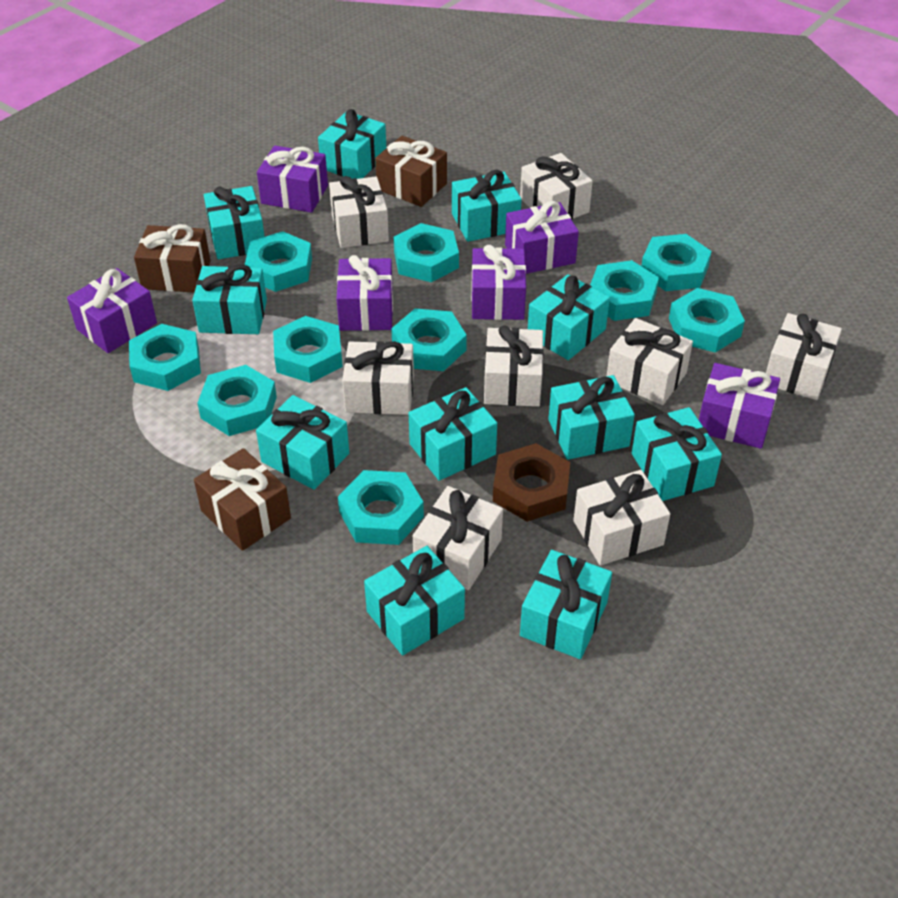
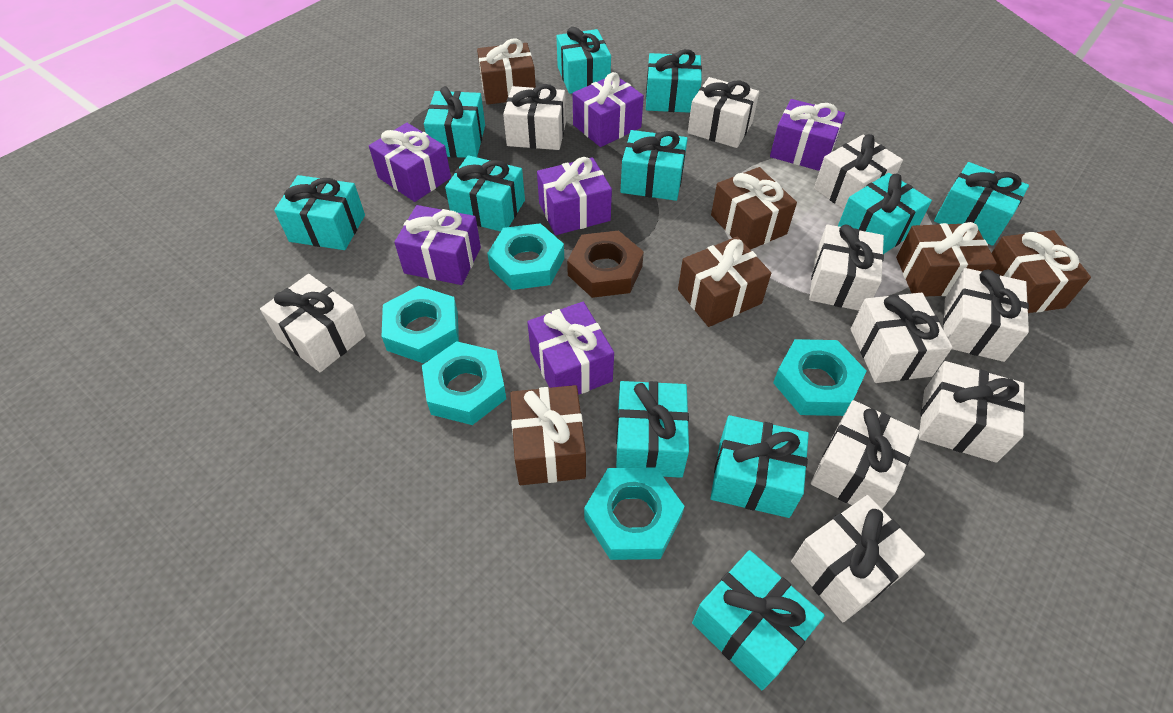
brown gift: [134,224,210,293] [194,448,291,551] [375,136,447,207] = 3 -> [477,39,536,105] [510,385,586,485] [678,236,771,327] [711,167,797,250] [896,222,997,297] [992,230,1091,313] = 6
turquoise nut: [129,324,201,391] [197,365,277,436] [245,231,312,292] [273,316,343,383] [338,470,424,545] [391,308,467,371] [393,223,459,282] [590,260,659,321] [641,234,712,291] [669,288,745,353] = 10 -> [381,286,459,363] [422,341,506,425] [487,223,564,290] [584,467,685,560] [773,339,866,416] = 5
white gift: [329,176,389,248] [342,341,414,415] [413,486,503,590] [484,325,544,407] [520,153,593,220] [573,470,670,566] [607,318,693,405] [766,313,842,400] = 8 -> [260,274,366,372] [503,84,566,150] [688,77,759,148] [791,495,925,622] [809,224,884,311] [811,400,920,509] [814,134,903,210] [850,293,953,383] [919,361,1025,463] [943,268,1029,362] = 10

